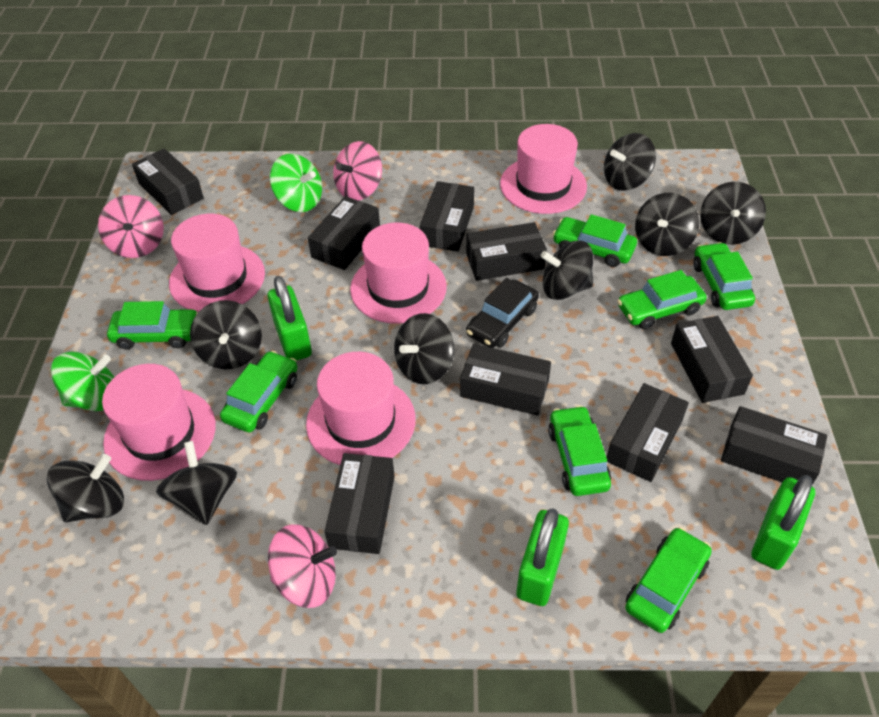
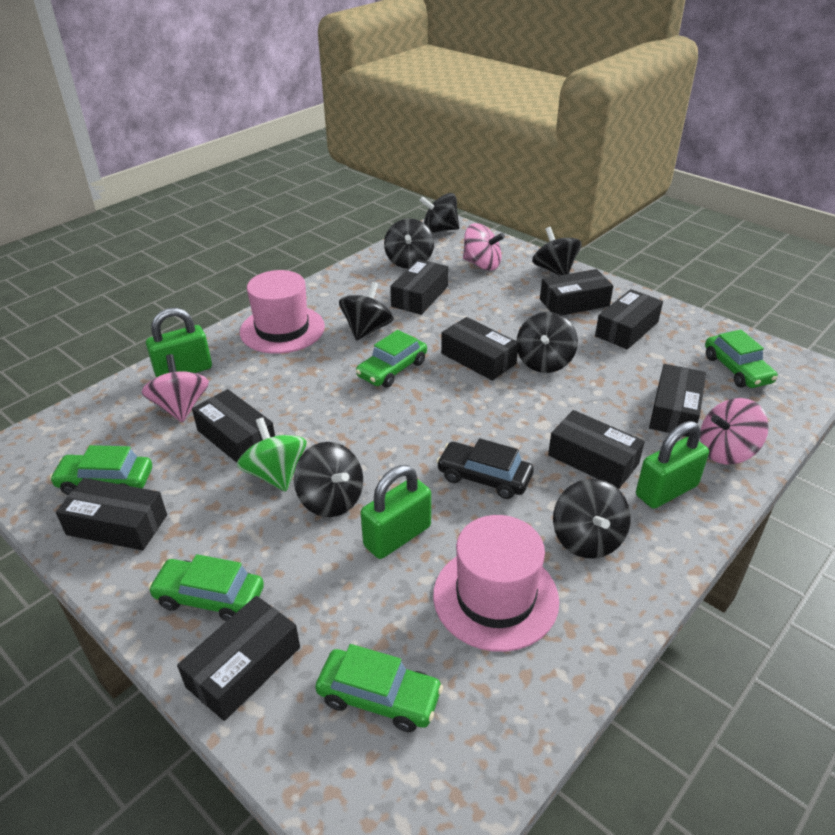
black spinning top: [47,454,124,522] [156,441,237,525] [190,300,262,369] [394,313,454,384] [541,241,593,300] [604,133,656,191] [635,193,699,256] [700,182,766,245] = 8 -> [294,442,363,517] [339,282,394,341] [384,218,434,269] [419,193,459,233] [516,312,578,373] [532,227,582,276] [553,479,631,558] = 7
green car: [107,301,198,350] [220,351,298,432] [548,405,611,496] [553,214,637,267] [617,270,707,329] [625,527,712,633] [693,242,755,310] = 7 -> [50,445,152,495] [148,554,264,621] [315,644,443,732] [356,330,427,388] [705,330,778,388] = 5
green spinning top: [51,352,114,411] [270,154,322,212] = 2 -> [237,418,306,492] = 1
pink hat: [102,364,216,481] [169,214,265,312] [306,352,416,465] [350,223,447,324] [500,124,587,214] = 5 -> [240,270,325,354] [433,515,559,652] = 2

